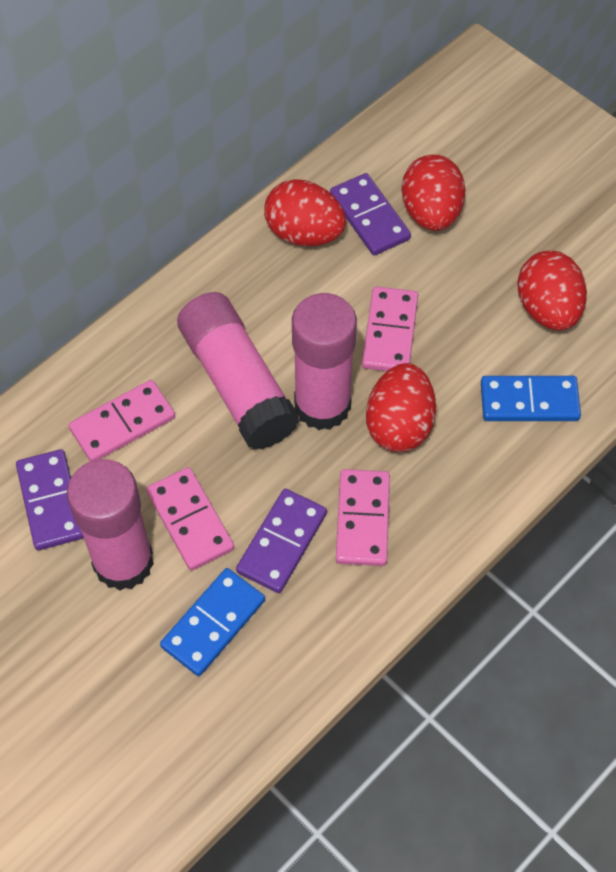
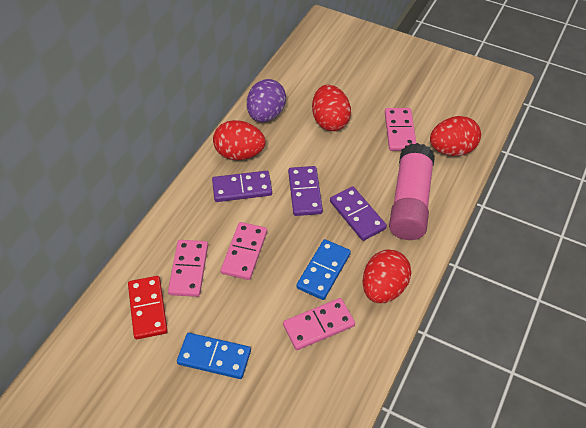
pink glue stick: [67,459,154,591] [177,292,300,450] [292,293,357,430] = 3 -> [389,143,435,240] = 1
purple egg: none = 0 -> [247,79,286,122] = 1
red domino: none = 0 -> [128,276,168,339] = 1

